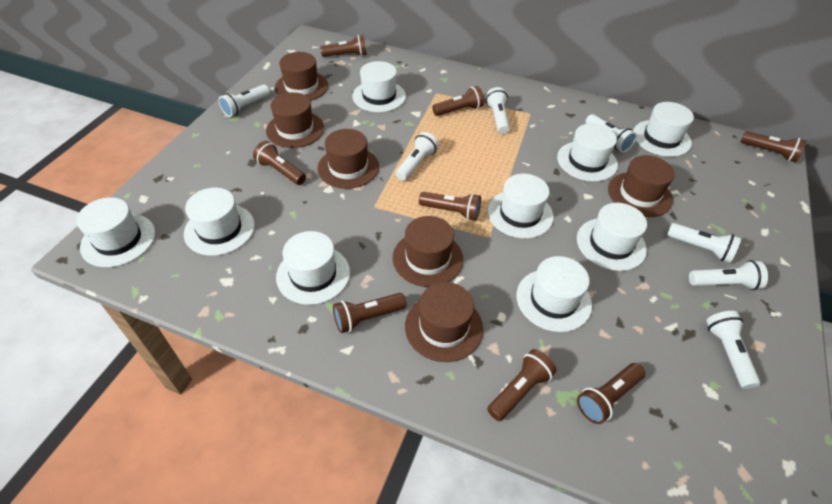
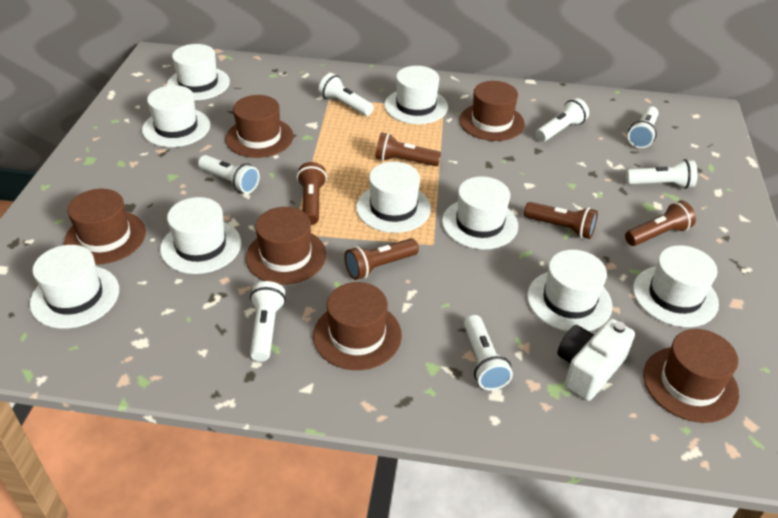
brown flashlight: [253,141,306,185] [320,35,367,57] [333,293,407,333] [419,192,481,221] [432,86,484,116] [487,349,557,421] [577,363,645,424] [741,131,806,162] = 8 -> [297,162,327,225] [344,238,419,280] [375,132,441,166] [524,202,598,239] [625,200,696,246] = 5
white camera: none = 0 -> [557,319,635,401] = 1

